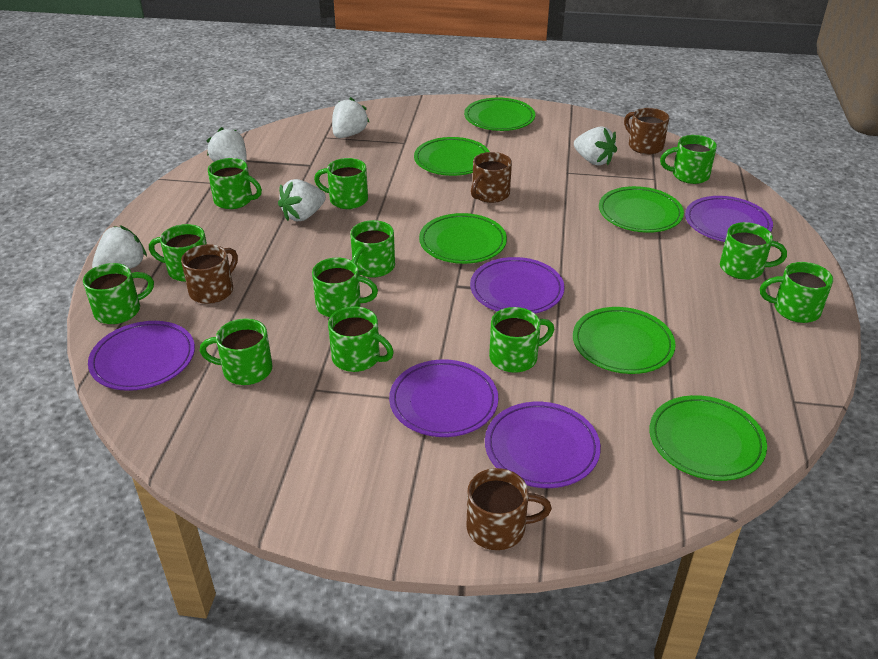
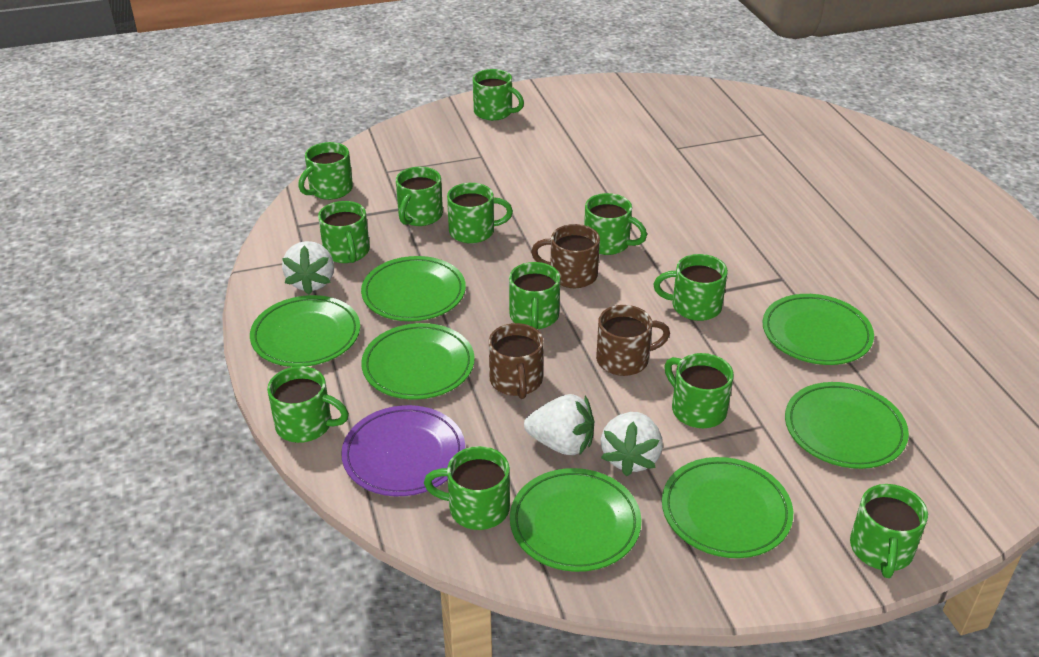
brown mug: [181,244,238,304] [466,468,552,550] [471,152,512,203] [624,108,669,154] = 4 -> [489,323,544,399] [531,224,600,288] [596,305,670,376] = 3
green plate: [414,137,490,176] [419,213,507,264] [464,97,535,131] [573,307,676,374] [599,186,684,233] [649,395,767,481] = 6 -> [250,295,360,367] [361,256,466,321] [361,323,475,399] [510,468,641,572] [662,457,793,558] [763,294,874,365] [785,382,909,469] = 7
purple plate: [88,321,195,391] [389,360,498,437] [470,257,565,314] [485,402,601,488] [685,196,773,242] = 5 -> [341,405,465,496] = 1
white strawberry: [92,225,147,269] [206,127,247,162] [278,179,326,221] [332,97,369,138] [574,126,617,166] = 5 -> [282,241,334,295] [524,394,594,455] [601,412,663,476] = 3

